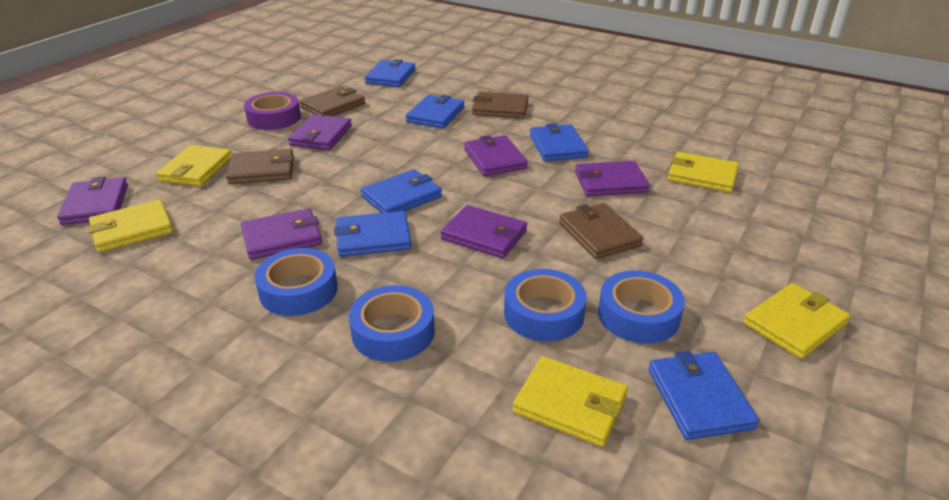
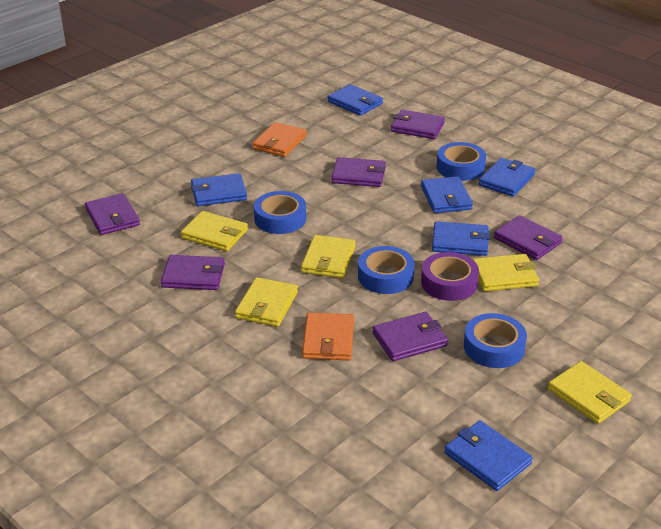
brown wallet: [226,149,294,184] [300,86,365,116] [472,92,529,118] [559,203,644,259] = 4 -> none = 0
orange wallet: none = 0 -> [252,122,307,157] [302,312,354,360] = 2

